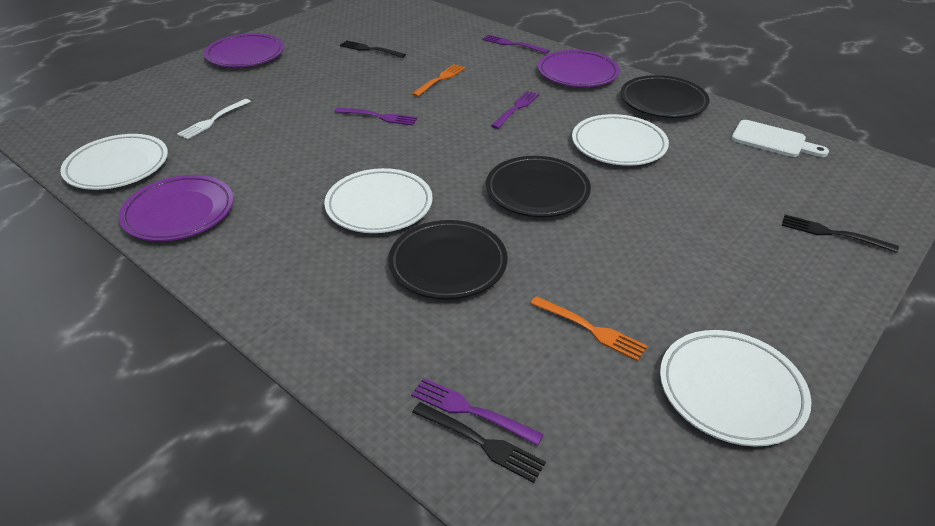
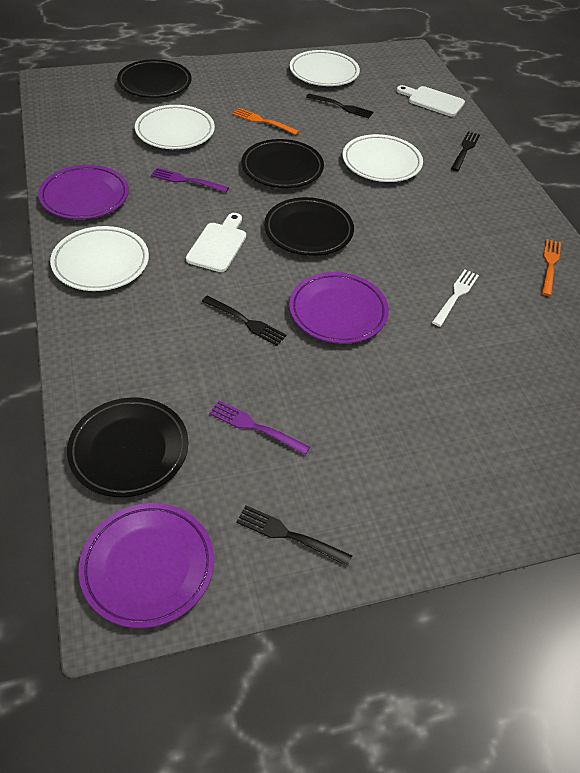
black fork: [340,40,406,58] [412,402,546,483] [782,215,899,253] = 3 -> [202,296,286,346] [236,505,352,567] [306,94,373,118] [451,131,480,171] = 4
black plate: [388,220,508,300] [486,156,591,217] [621,75,710,118] = 3 -> [67,397,188,497] [117,59,191,98] [242,139,324,188] [264,197,354,256] = 4
purple fork: [335,107,418,126] [411,378,544,446] [482,35,550,54] [491,91,540,129] = 4 -> [151,168,229,192] [209,401,310,455] = 2
white cutting board: [731,120,829,157] = 1 -> [186,213,246,272] [396,85,465,116] = 2

